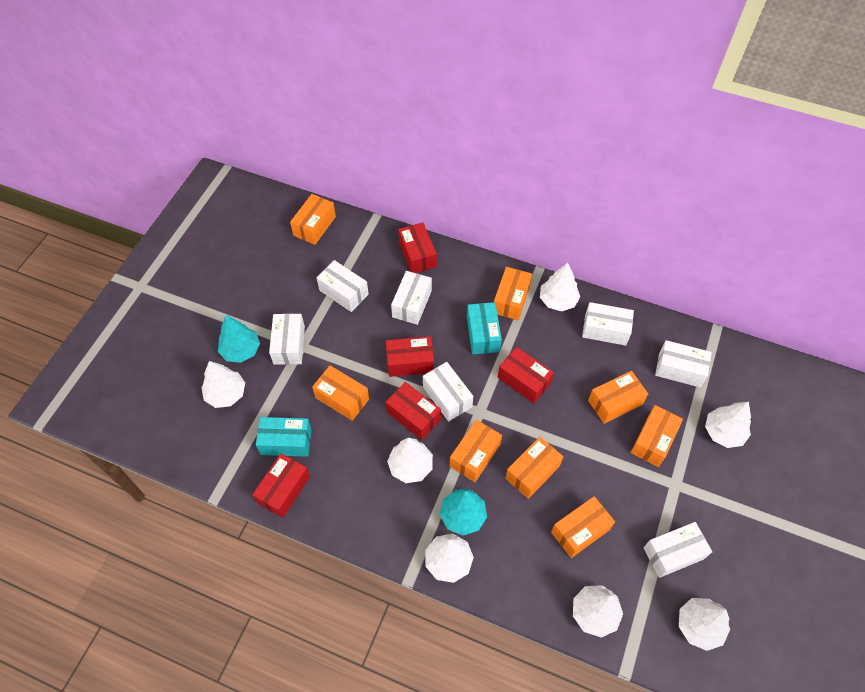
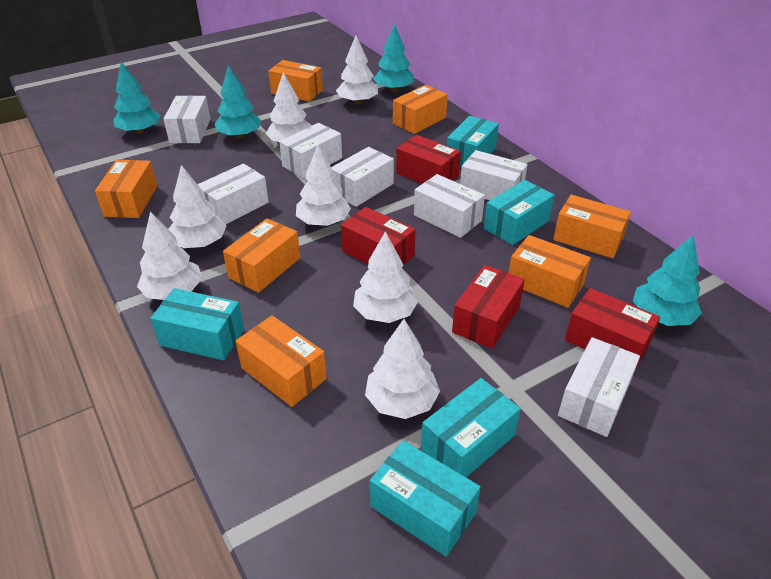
orange box: [290,194,336,245] [312,366,369,421] [450,420,502,482] [494,267,532,320] [505,437,563,499] [551,496,615,558] [588,371,648,424] [631,405,683,467] = 8 -> [95,160,157,218] [223,218,300,293] [236,315,327,407] [268,60,323,102] [393,85,448,134] [509,235,591,308] [553,195,631,258] = 7
red box: [252,453,310,518] [386,336,434,377] [386,382,441,440] [398,223,437,273] [497,347,554,403] = 5 -> [341,207,415,265] [396,135,461,184] [452,265,525,349] [565,288,660,368] = 4
turquoise box: [256,417,312,457] [467,302,502,354] = 2 -> [150,288,244,361] [370,440,481,557] [421,378,521,477] [447,116,499,167] [484,180,555,245] = 5
turquoise tree: [218,315,260,363] [440,488,487,535] = 2 -> [113,62,161,134] [215,65,261,139] [373,24,414,92] [633,235,702,326] = 4

